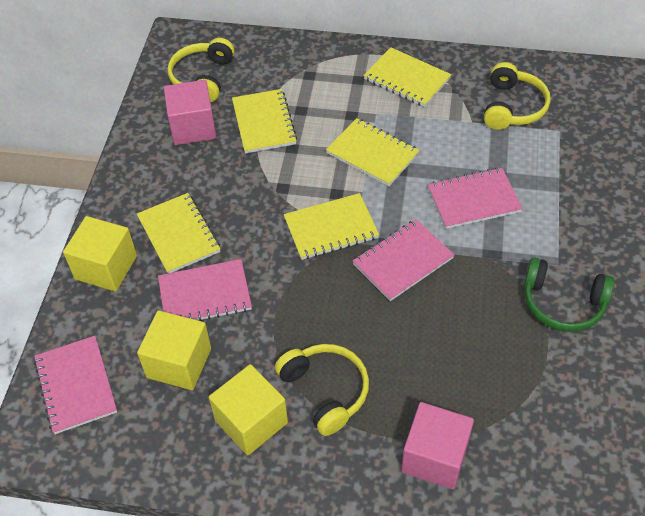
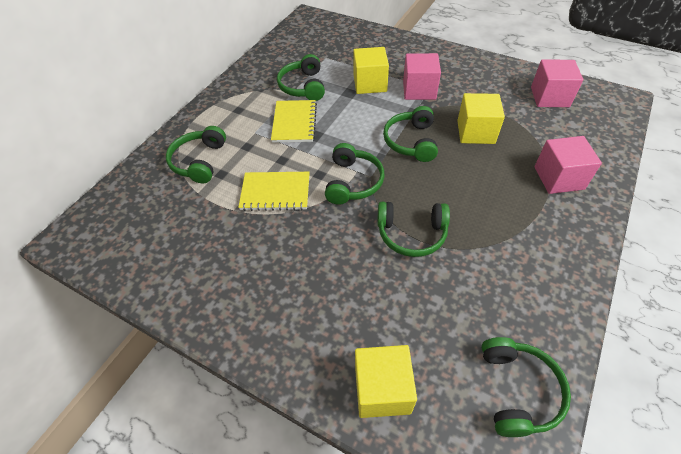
green headphones: [524,257,615,332] = 1 -> [166,126,226,183] [277,54,325,101] [325,143,385,205] [377,202,450,257] [383,106,438,162] [482,337,571,437] = 6
pink cube: [164,80,216,145] [401,402,474,489] = 2 -> [403,53,441,100] [531,60,583,107] [534,136,602,194] = 3
pink notebook: [34,336,117,434] [158,259,252,321] [353,219,454,301] [428,168,523,229] = 4 -> none = 0
yellow headphones: [168,38,234,102] [275,344,369,436] [484,62,551,130] = 3 -> none = 0
yellow notebook: [137,193,220,273] [232,89,297,154] [284,193,379,260] [326,118,420,186] [363,47,451,107] = 5 -> [238,172,310,211] [271,100,317,143] = 2

